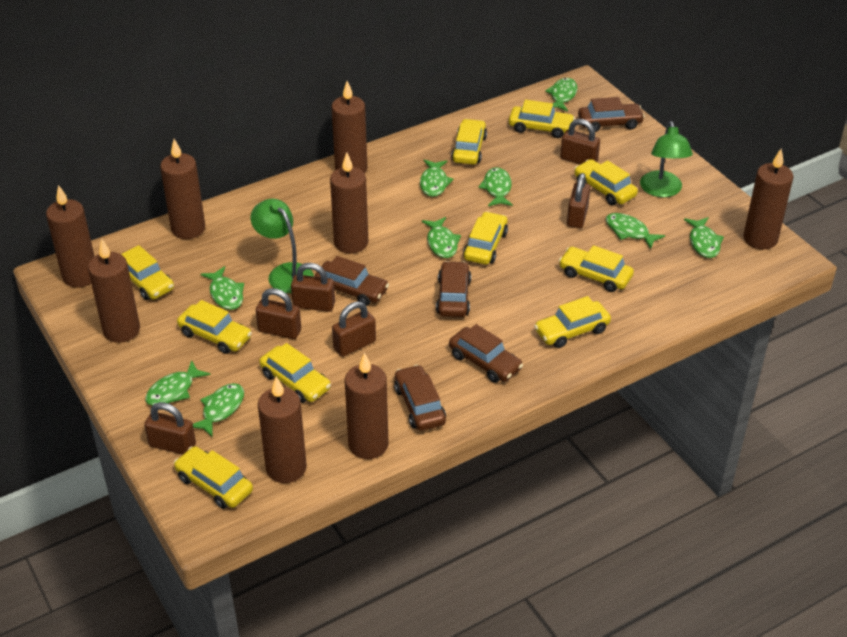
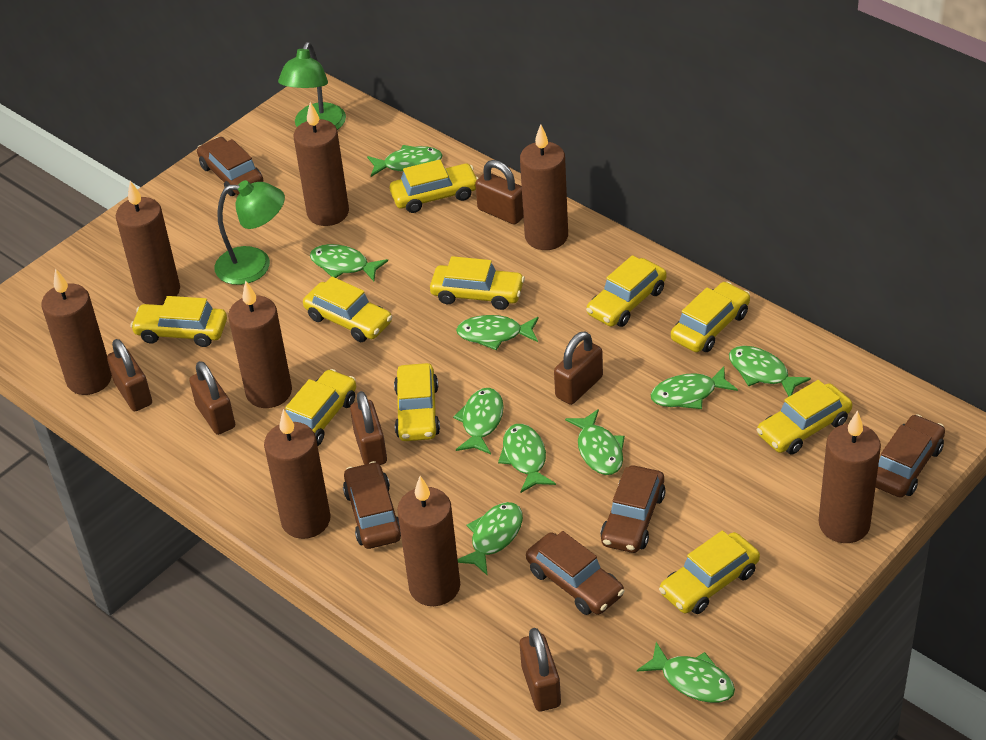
green fish: [145,361,210,406] [193,383,244,437] [200,266,244,310] [420,160,454,197] [422,217,461,258] [478,167,513,206] [545,78,578,112] [606,213,665,249] [684,217,724,258] = 9 -> [310,244,388,281] [367,145,443,177] [453,388,504,454] [456,315,539,350] [458,502,523,576] [498,424,556,493] [565,409,625,475] [637,642,735,703] [651,366,738,409] [729,346,811,396] = 10

